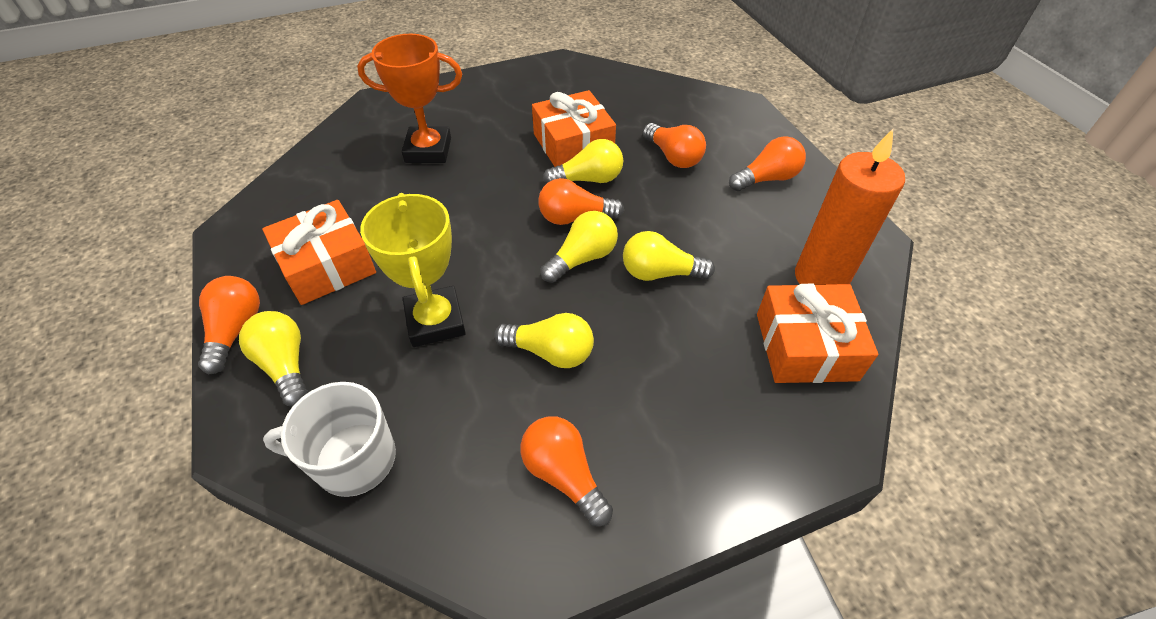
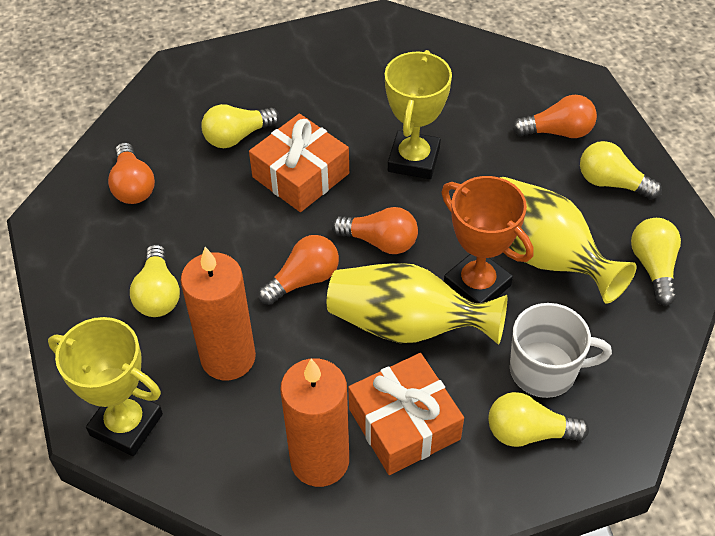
orange candle: [795,129,905,285] = 1 -> [181,247,256,380] [280,358,349,487] = 2
orange gift: [262,200,376,305] [532,90,616,167] [757,284,878,383] = 3 -> [249,114,349,212] [348,353,464,475] = 2
orange light bulb: [198,276,260,374] [520,416,613,527] [538,178,624,225] [643,123,706,168] [729,136,806,191] = 5 -> [108,143,155,204] [258,235,339,305] [332,207,418,254] [512,95,597,138] = 4
yellow trophy: [360,193,466,347] = 1 -> [48,317,163,456] [385,50,452,179] = 2
yellow vase: none = 0 -> [327,263,507,345] [500,177,636,304] = 2

